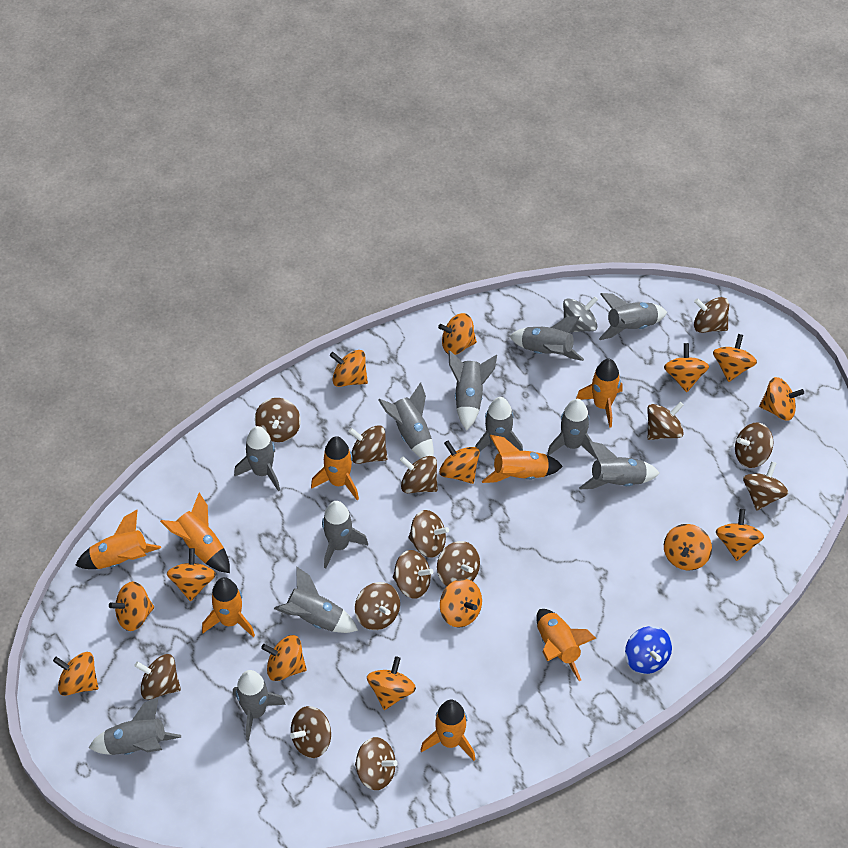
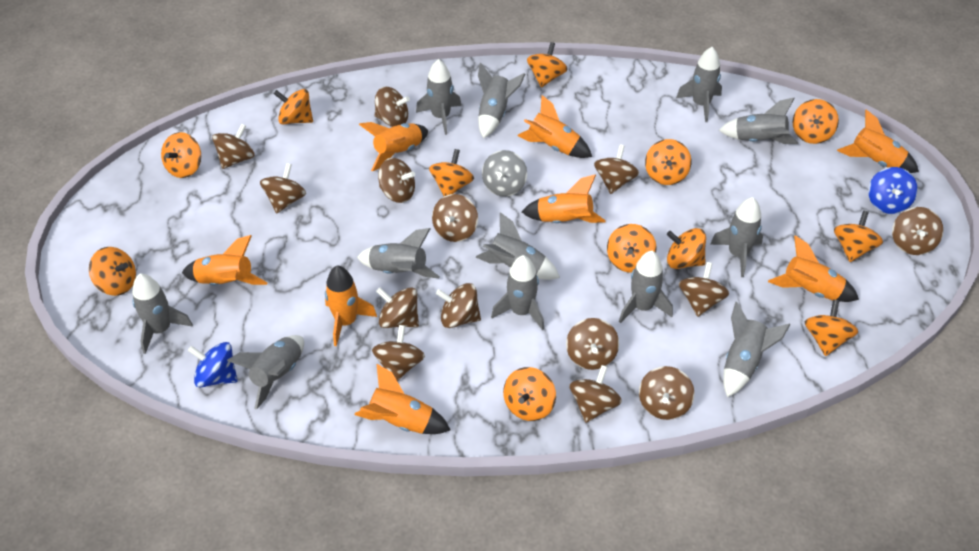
blue spinning top: [625,626,672,674] = 1 -> [188,342,238,387] [868,167,918,214] = 2
orange spinning top: [53,652,98,696] [109,582,154,631] [167,548,216,601] [261,635,307,681] [330,350,368,387] [367,656,416,710] [438,313,477,355] [439,440,480,484] [440,579,482,628] [664,343,709,392] [664,524,712,570] [713,334,757,382] [716,509,764,561] [759,377,804,421] = 14 -> [89,247,136,296] [161,132,201,178] [274,89,313,125] [429,149,474,196] [503,367,556,421] [527,42,568,87] [607,224,657,273] [645,139,691,185] [667,228,706,269] [793,99,839,144] [805,299,858,356] [834,210,883,262] = 12

